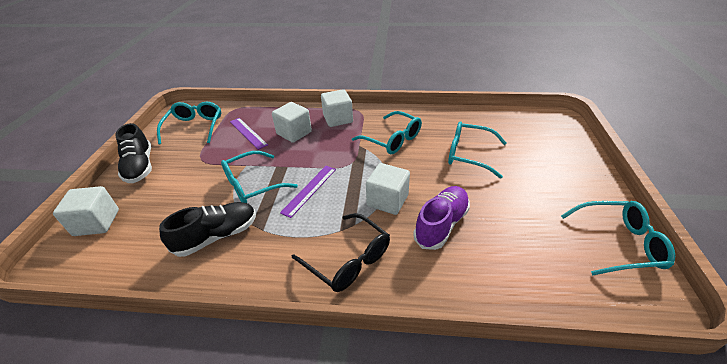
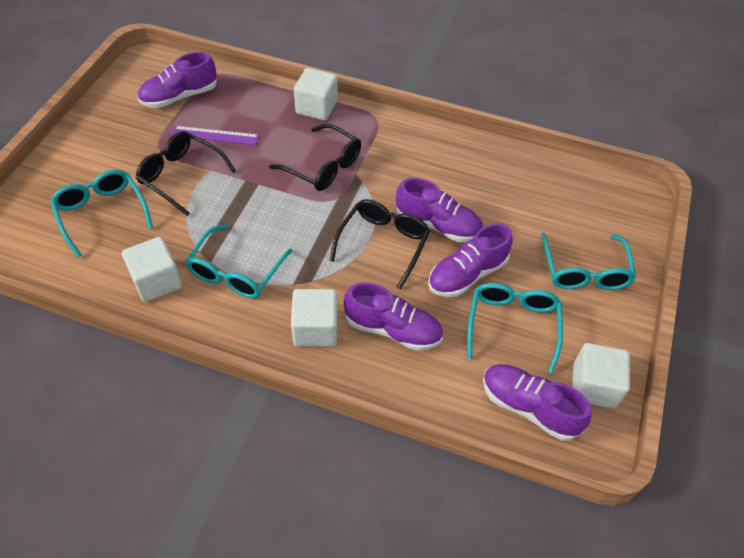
black glasses: [292,213,390,292] = 1 -> [136,131,236,216] [269,124,361,191] [329,199,430,289] = 3
black shoe: [115,123,152,183] [159,202,256,257] = 2 -> none = 0
purple ruler: [230,118,268,150] [280,166,336,218] = 2 -> [171,126,259,145] = 1
purple shoe: [413,186,470,250] = 1 -> [137,52,217,108] [344,282,443,351] [396,178,483,242] [428,223,513,297] [483,364,591,441] = 5
turquoise glasses: [157,102,221,144] [221,151,298,203] [352,111,422,154] [448,121,507,179] [561,201,675,275] = 5 -> [50,169,153,258] [185,225,292,299] [467,283,563,373] [541,233,636,290] = 4

